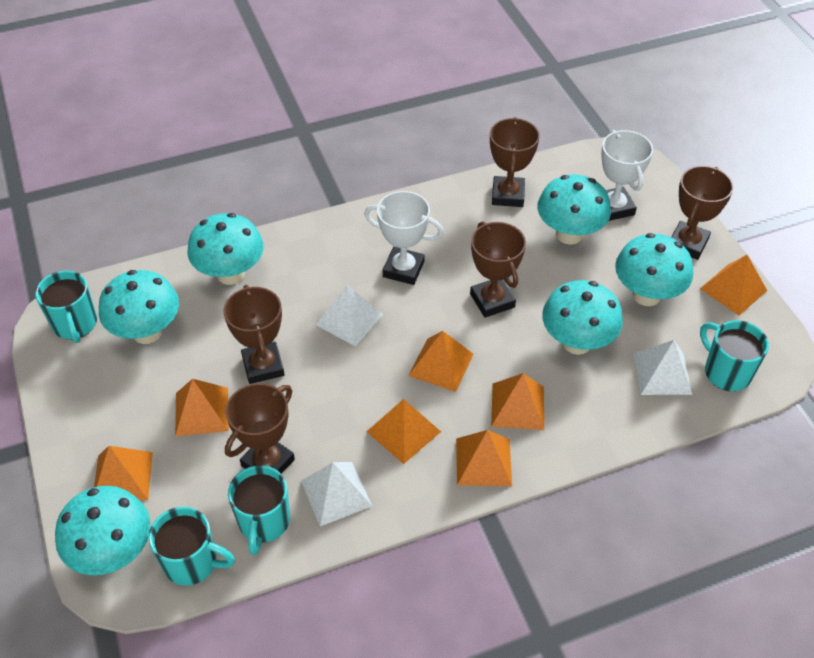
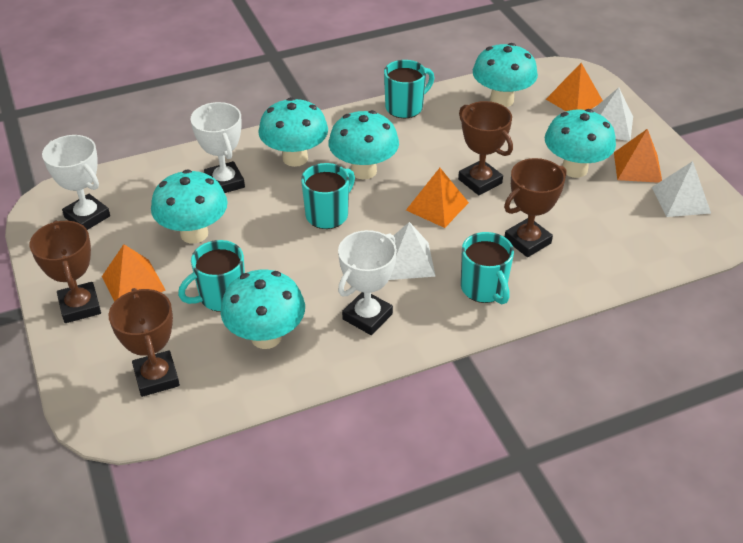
brown trophy: [223,285,285,384] [225,383,295,474] [470,222,526,318] [490,117,540,207] [671,166,734,260] = 5 -> [30,221,101,323] [108,288,180,397] [458,101,513,195] [504,158,566,257] = 4
orange pyramid: [94,446,153,500] [175,379,229,437] [366,399,441,464] [408,331,474,392] [456,430,512,486] [491,373,544,430] [700,255,767,315] = 7 -> [102,244,166,302] [406,168,469,228] [546,63,603,111] [614,129,662,183] = 4
white trophy: [364,191,443,285] [601,130,653,221] = 2 -> [42,135,110,230] [191,102,245,193] [338,230,397,335] = 3

